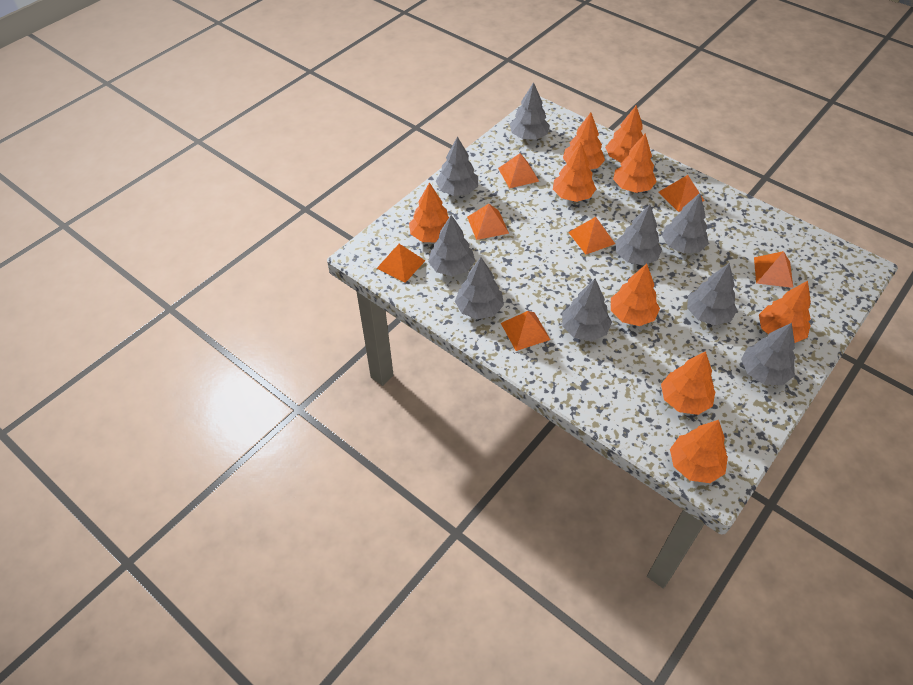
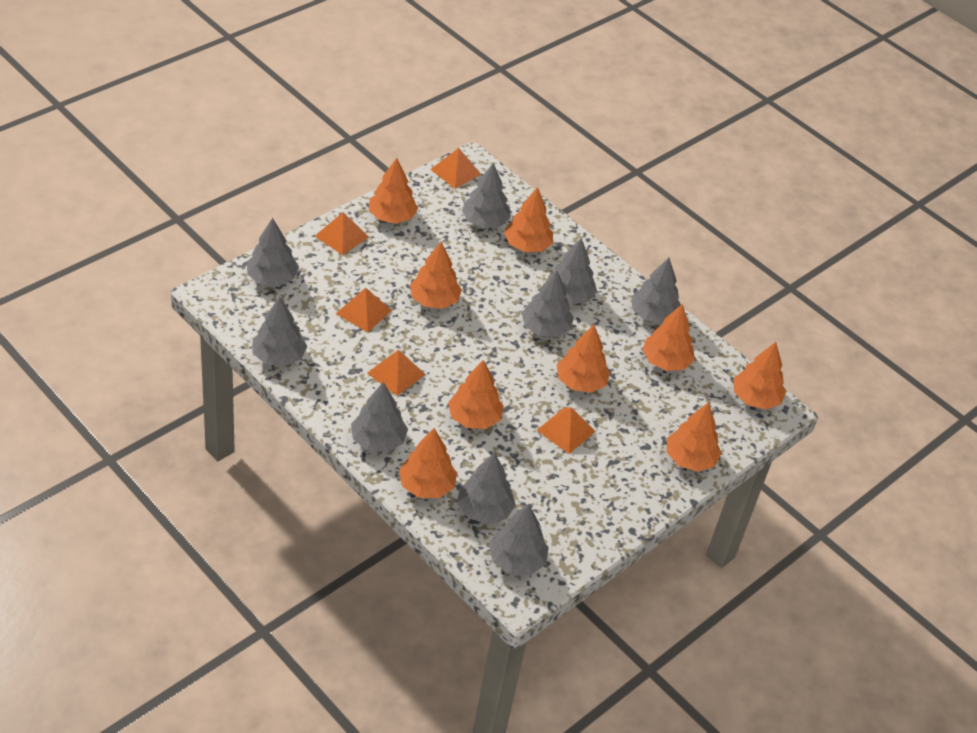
orange pyramid: [376,244,425,283] [467,204,509,240] [498,153,539,189] [501,311,551,351] [568,217,615,255] [658,175,704,212] [754,251,793,288] = 7 -> [315,212,369,255] [336,288,392,332] [367,349,426,396] [430,148,481,189] [537,407,596,454] = 5

